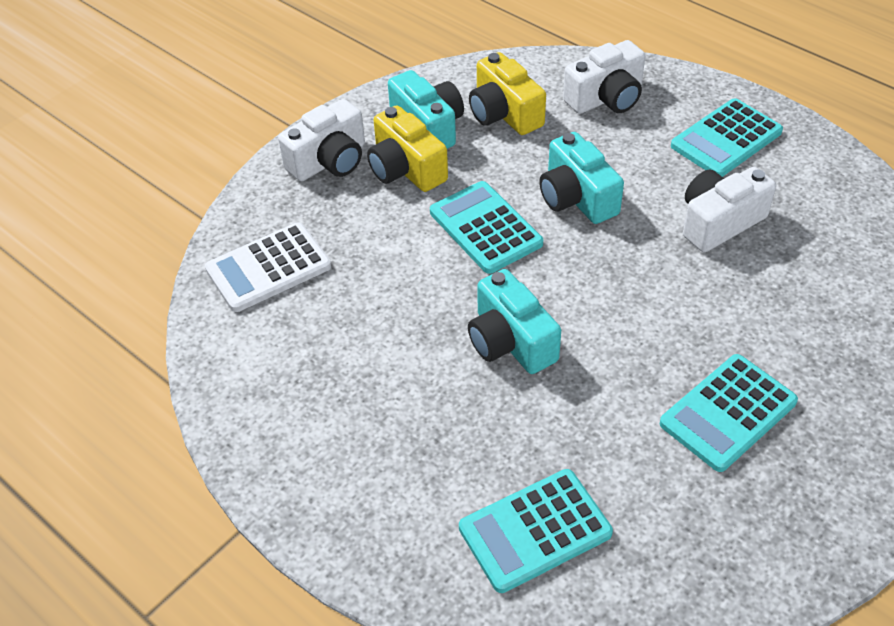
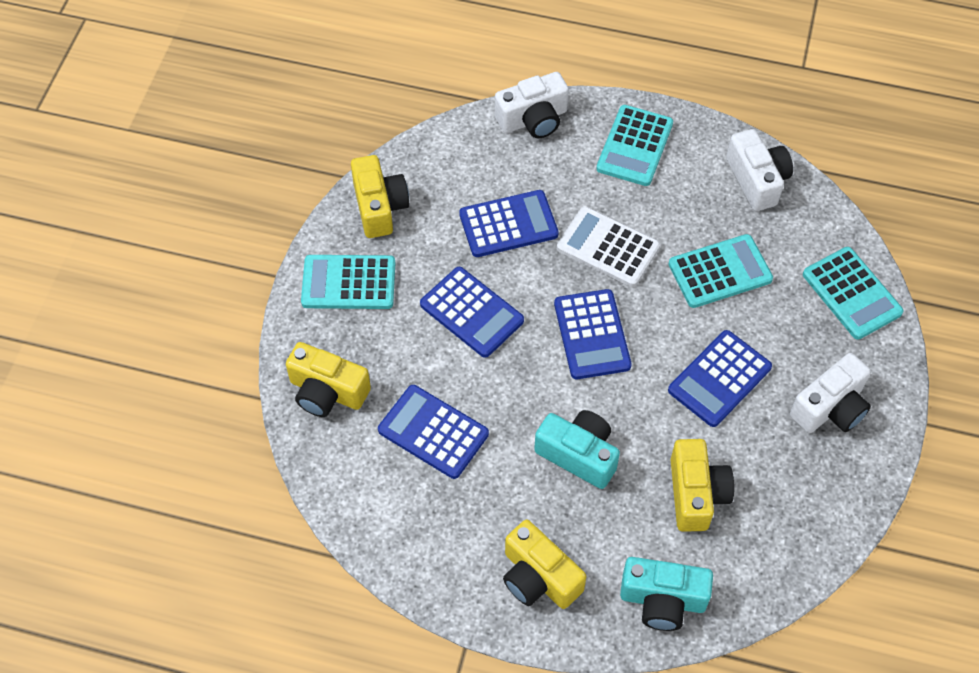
blue calculator: none = 0 -> [378,385,489,479] [420,267,524,358] [459,190,559,257] [554,289,632,379] [668,330,772,427] = 5
turquoise camera: [388,70,464,149] [468,269,561,374] [539,132,624,224] = 3 -> [534,410,620,489] [620,557,713,631] = 2
yellow camera: [367,105,448,192] [469,52,546,135] = 2 -> [286,342,371,417] [351,155,410,238] [503,520,586,609] [671,439,734,532] = 4

